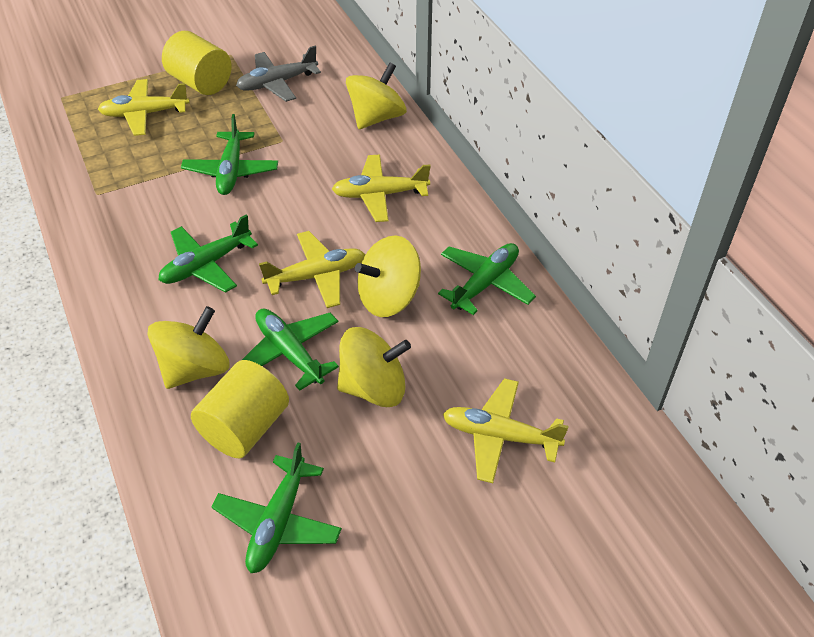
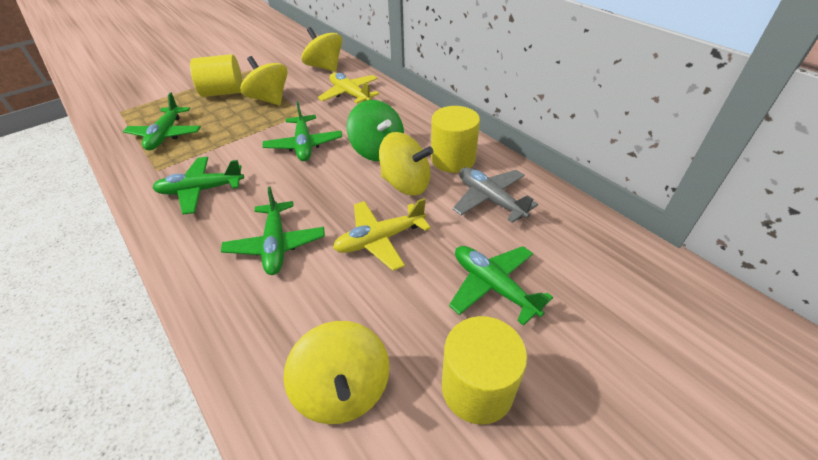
green spinning top: none = 0 -> [346,100,404,161] = 1
yellow cylinder: [162,31,232,95] [191,360,289,458] = 2 -> [190,54,243,97] [431,106,480,173] [442,316,527,424] = 3
yellow plane: [98,79,190,136] [259,231,365,308] [332,155,430,222] [443,378,569,483] = 4 -> [318,73,379,103] [333,198,431,271] = 2

